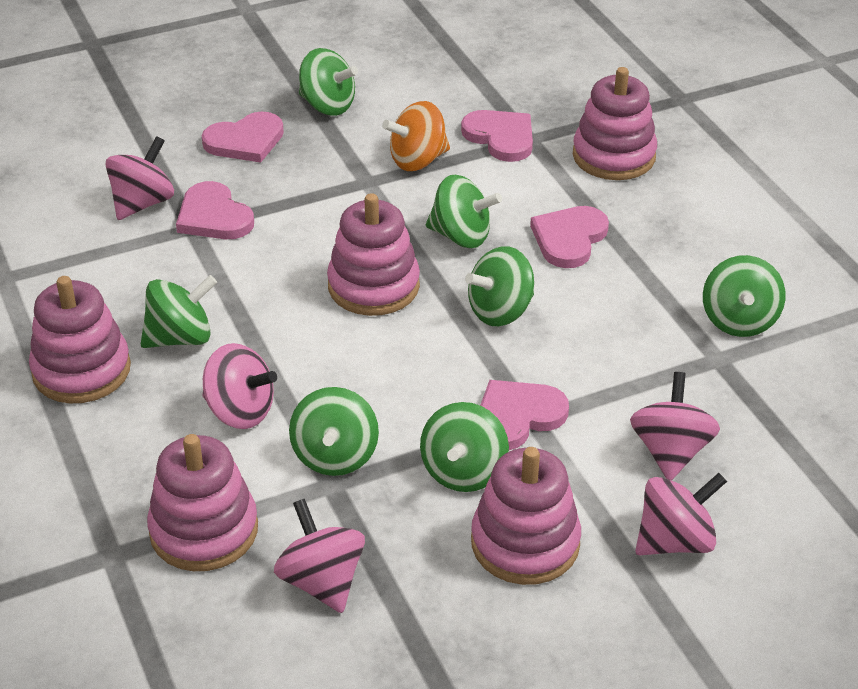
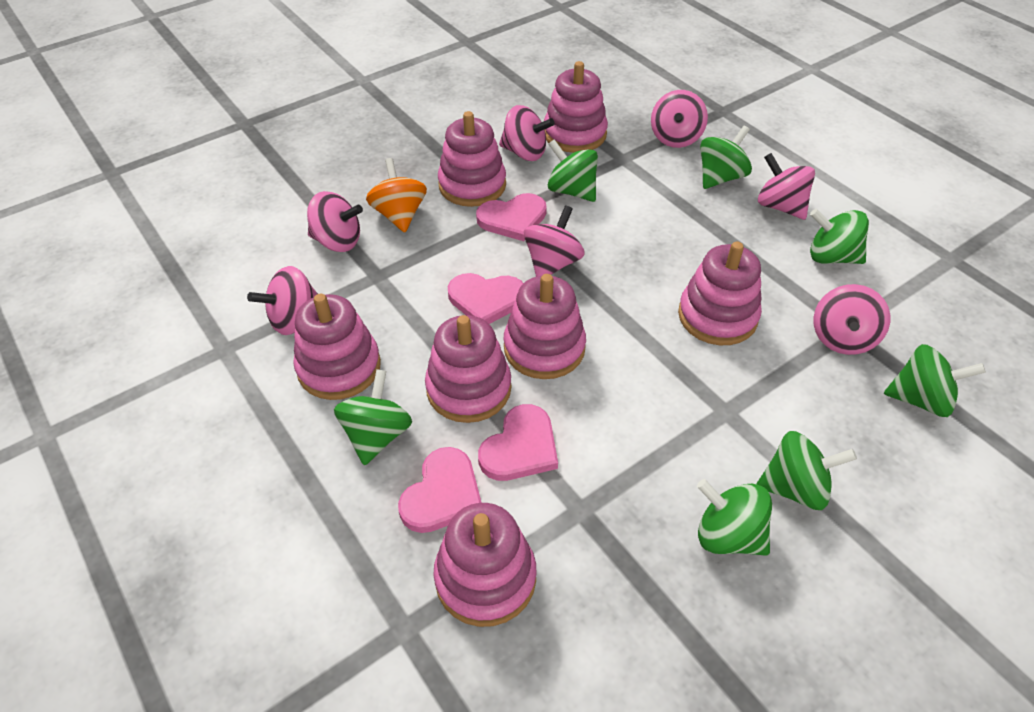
pink heart: [176,181,254,239] [202,111,284,162] [461,110,533,162] [480,380,569,450] [530,206,609,268] = 5 -> [398,447,482,533] [448,273,523,324] [476,193,547,241] [478,404,558,481] = 4
pink spinning top: [105,136,174,220] [202,343,277,429] [274,499,365,613] [630,372,720,480] [635,473,727,555] = 5 -> [247,266,318,335] [307,191,363,252] [499,105,555,161] [524,205,585,277] [651,90,708,148] [758,153,815,220] [813,284,890,355] = 7
pink stacking toy: [29,276,131,403] [147,434,258,571] [327,193,420,316] [471,447,581,585] [573,67,657,180] = 5 -> [293,293,381,400] [425,315,511,423] [433,503,536,627] [438,111,506,207] [504,274,586,379] [544,61,608,153] [678,242,762,345] = 7

